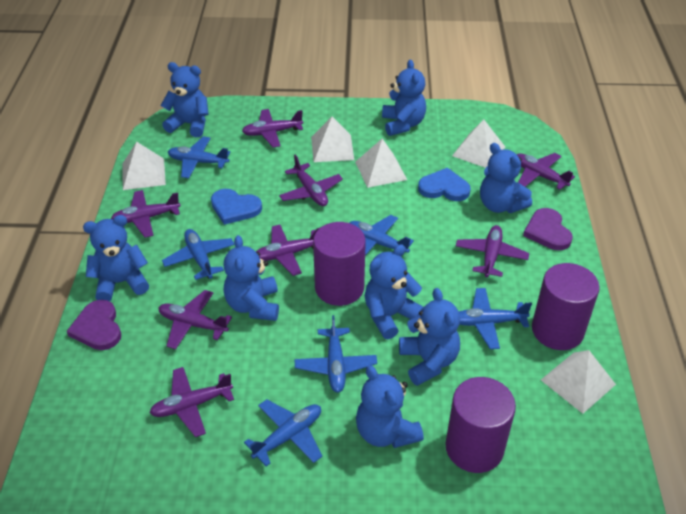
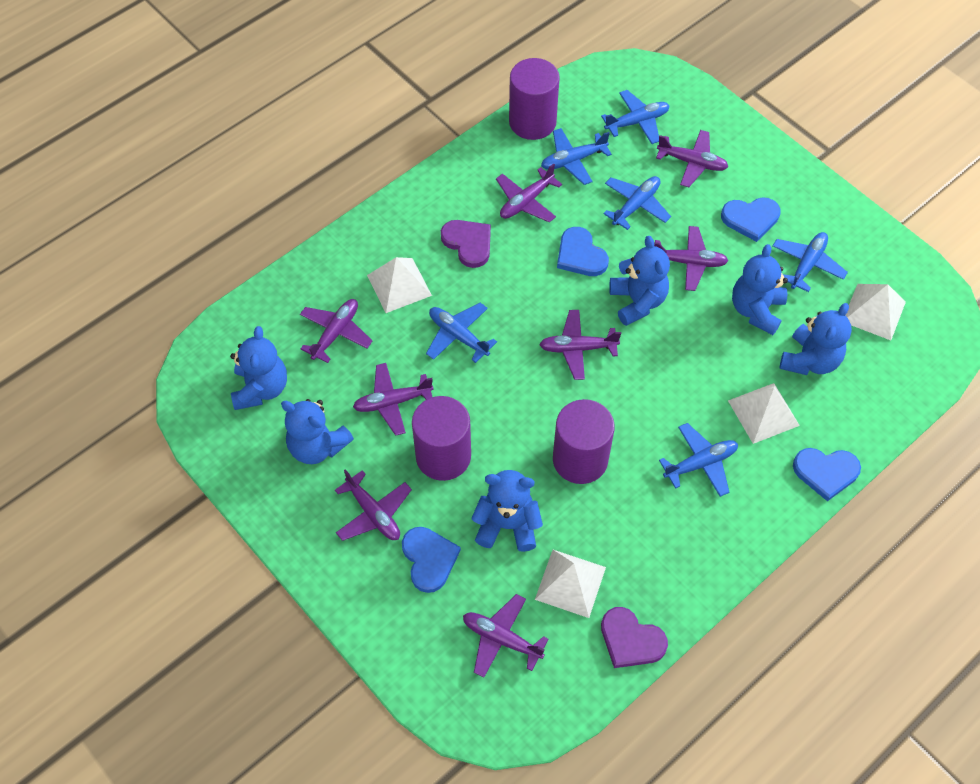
blue heart: [211,189,262,225] [418,168,471,201] = 2 -> [402,527,461,593] [557,227,609,276] [721,197,781,242] [793,448,861,501] = 4
blue teddy bear: [83,215,149,302] [161,62,208,137] [223,235,279,321] [356,365,424,448] [365,244,424,339] [382,60,426,136] [399,288,460,386] [480,143,532,213] = 8 -> [230,326,287,410] [281,399,354,464] [472,470,543,552] [609,236,670,326] [732,244,788,335] [780,303,852,375] = 6
white pyramid: [122,142,166,190] [311,116,354,162] [355,138,407,188] [452,119,505,168] [541,350,616,414] = 5 -> [367,257,432,313] [535,550,606,618] [728,383,800,444] [845,284,906,340] = 4

